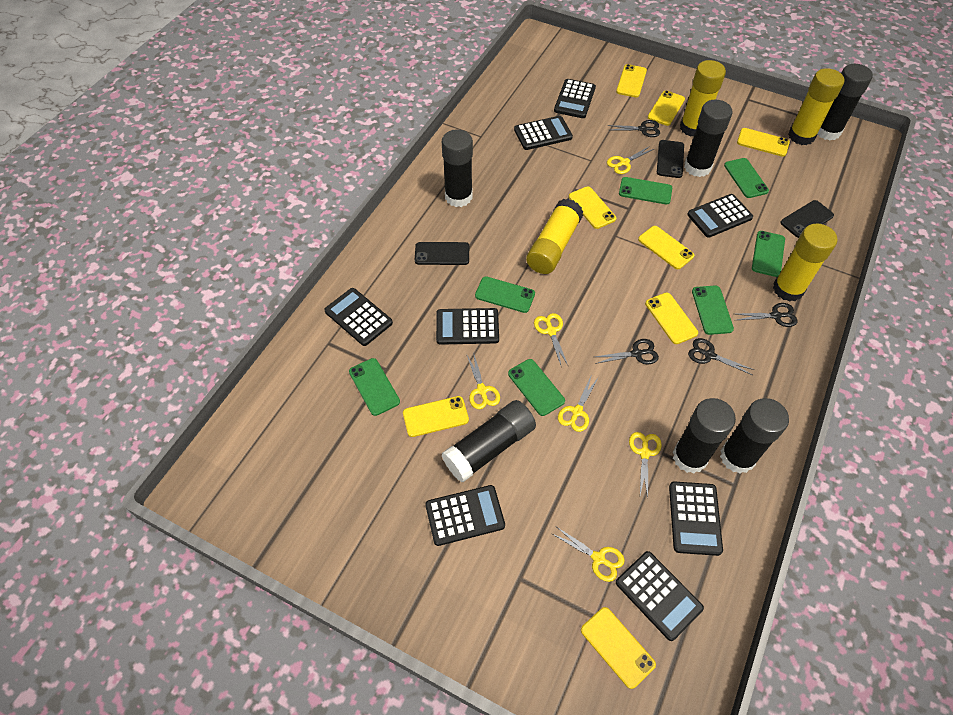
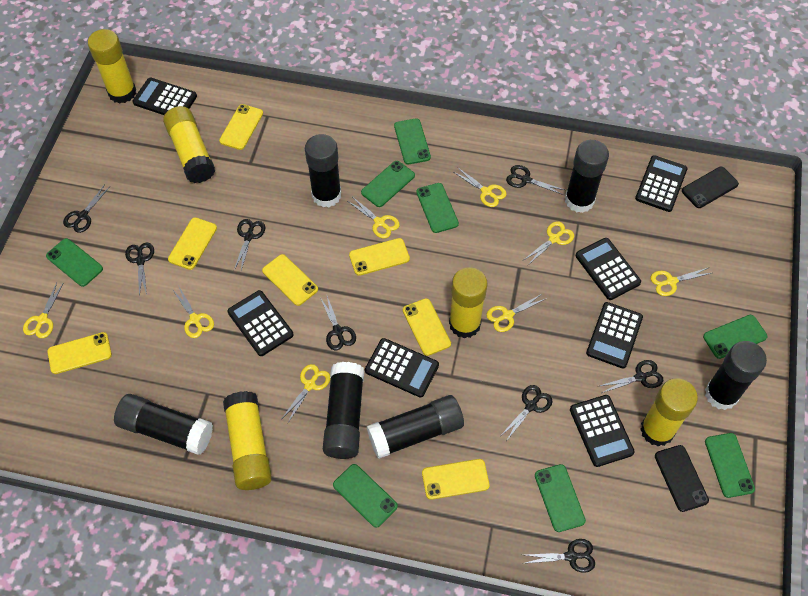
black calculator: [324,288,393,346] [425,485,505,546] [436,308,499,345] [514,116,573,150] [554,79,596,118] [616,551,704,641] [669,482,723,556] [687,194,753,238] = 8 -> [133,78,197,115] [227,290,294,356] [365,338,439,398] [570,395,635,467] [576,238,641,300] [586,302,643,368] [635,155,688,212] = 7
black phone: [415,242,469,265] [657,140,684,178] [780,200,834,238] = 3 -> [655,445,709,512] [682,167,739,208] = 2
black scissors: [595,339,659,364] [607,120,660,137] [688,338,754,375] [736,303,798,327] = 4 -> [63,184,110,233] [125,243,154,297] [234,219,266,270] [320,296,356,350] [501,385,553,440] [506,165,565,195] [525,539,595,573] [600,360,663,393] = 8
green phone: [349,358,400,416] [475,276,535,313] [508,359,565,416] [619,177,672,205] [692,286,734,335] [724,158,769,198] [752,231,785,277] = 7 -> [46,238,103,287] [333,464,398,528] [361,161,415,207] [394,118,431,164] [416,183,459,233] [535,464,586,532] [703,315,767,359] [705,433,755,498] = 8
yellow glue stick: [526,199,583,274] [680,60,726,137] [773,224,837,302] [788,68,844,145] = 4 -> [88,29,136,104] [163,106,215,183] [223,391,272,490] [449,267,488,338] [640,378,698,447] = 5
yellow phone: [403,396,469,437] [569,186,616,229] [581,607,656,689] [616,64,647,98] [638,226,694,269] [645,292,698,344] [648,90,685,126] [737,128,790,157] = 8 -> [47,332,112,374] [168,217,217,270] [219,104,263,150] [262,254,318,306] [349,238,410,276] [403,298,451,356] [422,459,490,500] = 7
yellow scissors: [467,352,500,409] [534,313,568,365] [553,527,625,582] [558,377,599,432] [607,146,654,174] [629,432,662,497] = 6 -> [23,283,63,338] [172,285,214,338] [282,364,330,422] [349,197,400,239] [454,167,507,207] [486,293,547,332] [524,221,574,265] [650,268,711,296] = 8

